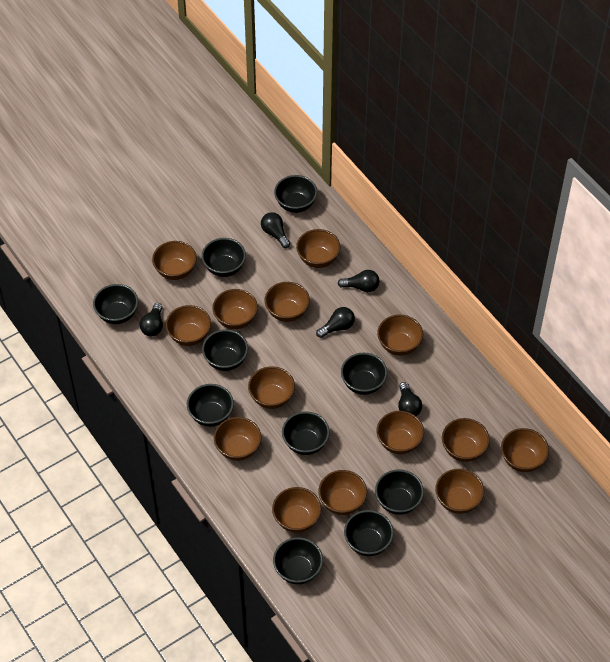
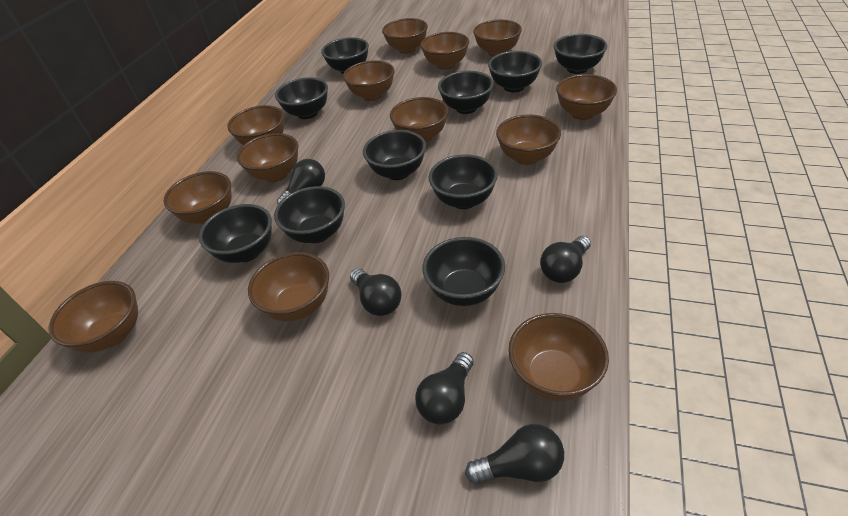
brown bowl: [152,241,197,280] [165,305,211,346] [212,289,258,329] [214,417,261,461] [248,366,295,409] [265,282,310,322] [272,487,321,533] [296,229,341,268] [318,470,367,515] [377,315,423,356] [377,411,424,454] [435,469,484,514] [442,418,490,462] [501,428,549,472] = 14 -> [48,281,138,353] [164,171,232,224] [228,105,285,145] [237,133,299,182] [248,252,329,322] [343,60,394,101] [382,18,428,54] [390,97,448,142] [420,32,469,70] [473,19,522,57] [496,115,561,165] [508,313,609,401] [556,74,617,120] = 13

